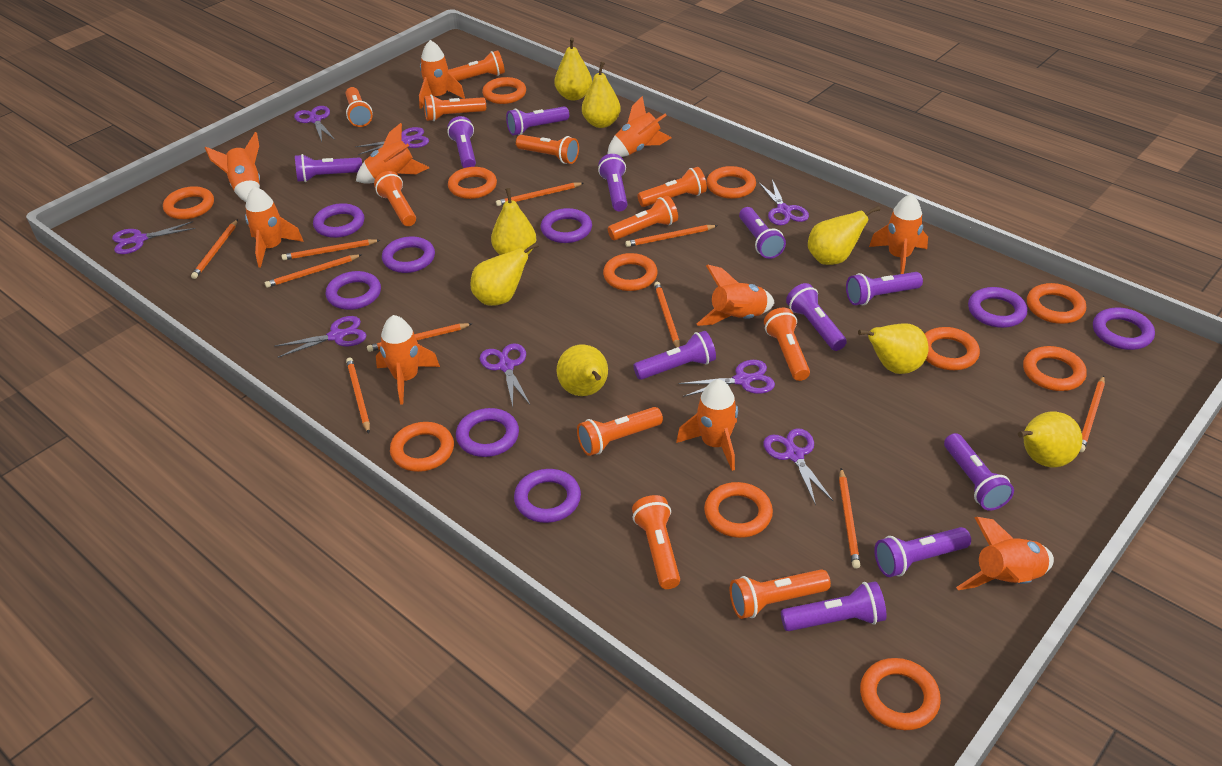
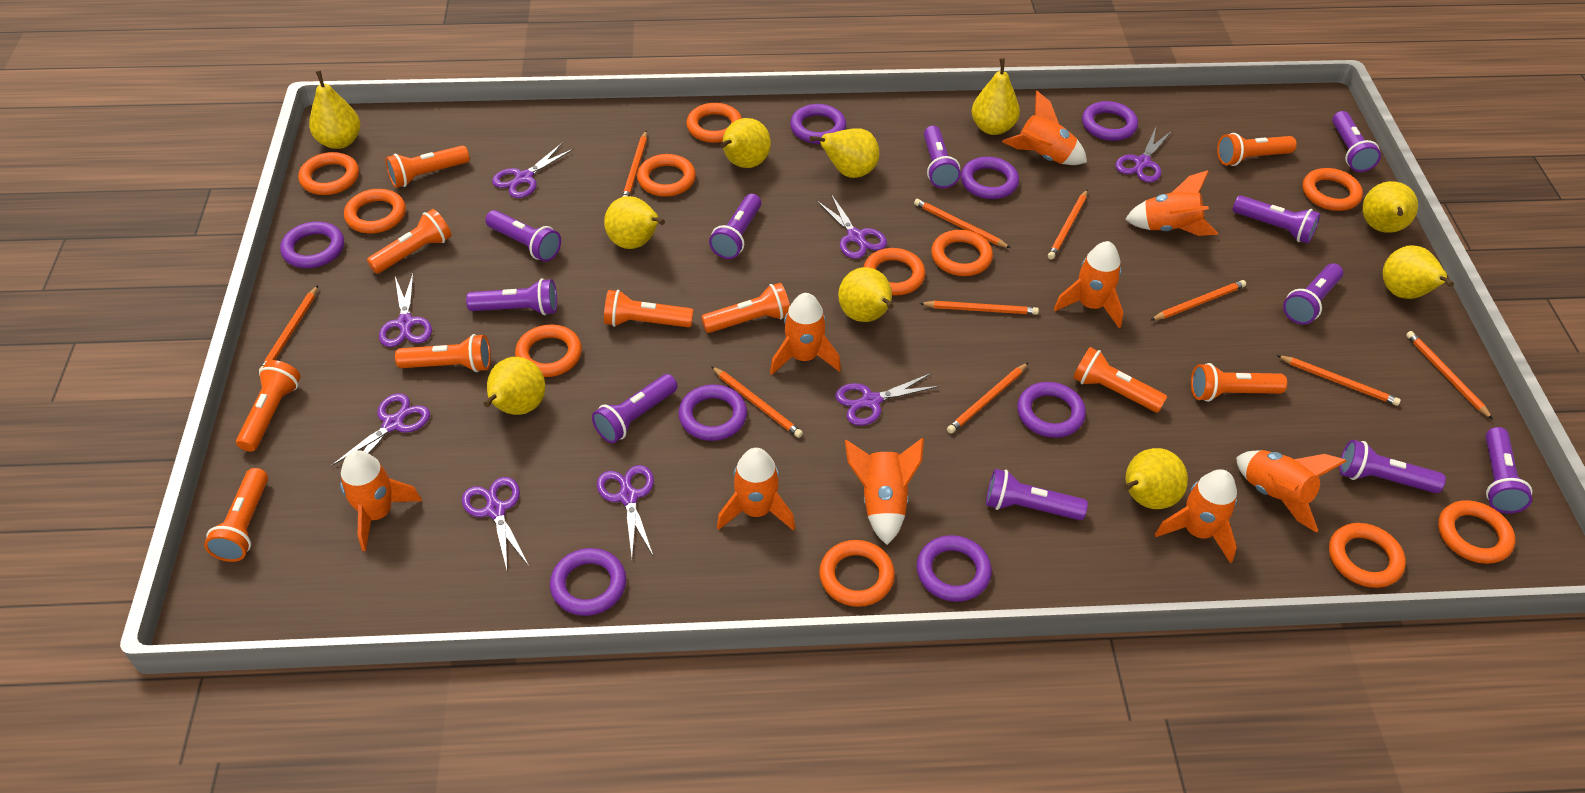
orange flashlight: [346,87,373,127] [374,171,416,226] [424,95,486,121] [448,50,505,81] [516,135,579,164] [577,407,663,456] [608,196,678,240] [632,495,680,589] [637,167,707,207] [730,569,831,619] [764,308,810,381] = 11 -> [204,468,268,562] [236,360,301,452] [367,209,452,274] [385,146,470,188] [395,334,491,372] [604,290,693,327] [701,283,790,333] [1073,347,1167,413] [1191,363,1287,402] [1217,133,1297,166] = 10
orange rocket: [205,132,260,202] [245,187,304,267] [356,123,429,184] [376,315,440,404] [419,40,465,109] [607,96,672,157] [676,379,738,471] [697,265,775,326] [869,194,928,274] [956,517,1054,590] = 10 -> [340,450,422,551] [717,448,795,531] [770,293,841,375] [845,438,924,545] [1002,91,1087,165] [1054,241,1123,328] [1125,170,1218,236] [1155,469,1237,563] [1236,450,1347,532] = 9
yellow pear: [470,242,539,306] [491,188,536,255] [554,37,592,101] [557,344,608,396] [582,62,621,128] [808,206,880,265] [858,323,929,374] [1018,412,1082,468] = 8 -> [309,71,360,149] [483,357,545,415] [604,196,665,249] [721,118,771,168] [810,128,879,178] [838,267,894,322] [972,58,1020,135] [1124,448,1188,509] [1362,181,1418,233] [1383,245,1454,299] = 10

